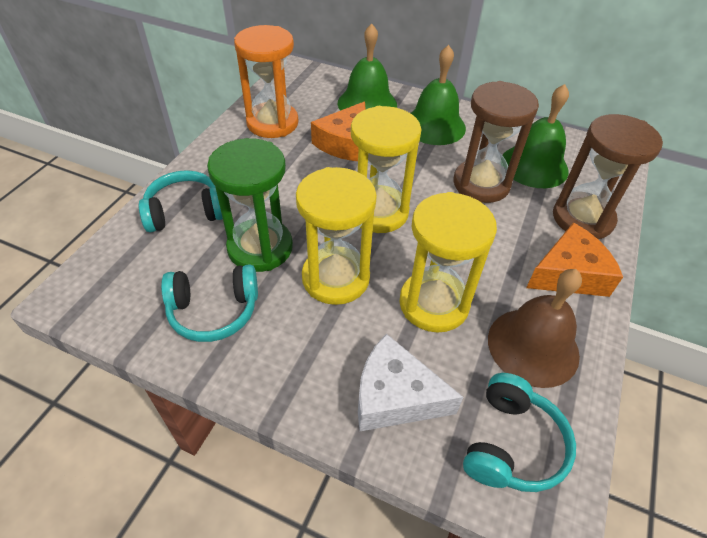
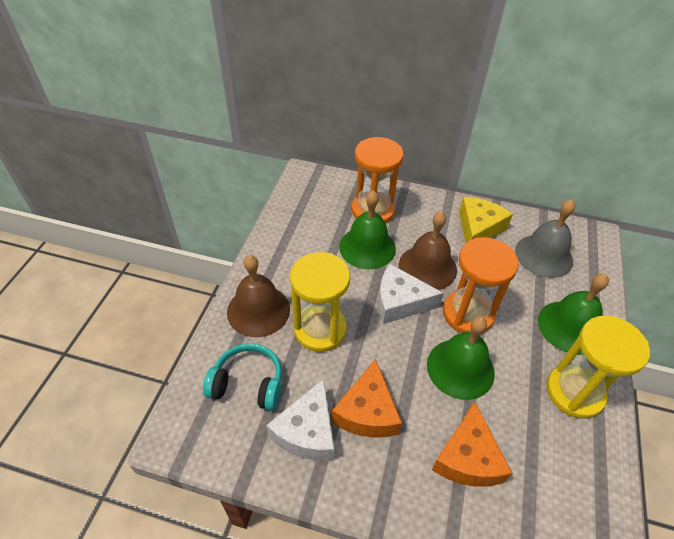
brown bell: [488,269,582,388] = 1 -> [227,255,290,337] [399,211,457,290] = 2
brown hourglass: [454,81,539,203] [553,114,663,239] = 2 -> none = 0
green hourglass: [207,138,293,272] = 1 -> none = 0
grey bell: none = 0 -> [515,200,575,278] = 1
orange hourglass: [234,25,298,138] = 1 -> [351,137,404,223] [443,237,519,333] = 2
turquoise headphones: [139,170,223,232] [161,264,258,342] [463,373,576,492] = 3 -> [203,343,282,410] = 1
white cheese: [358,334,463,431] = 1 -> [266,378,334,461] [378,264,444,324] = 2
yellow cheese: none = 0 -> [459,197,513,243] = 1
yellow hourglass: [296,167,377,305] [351,106,421,233] [399,192,497,333] = 3 -> [290,252,350,352] [546,316,650,419] = 2

